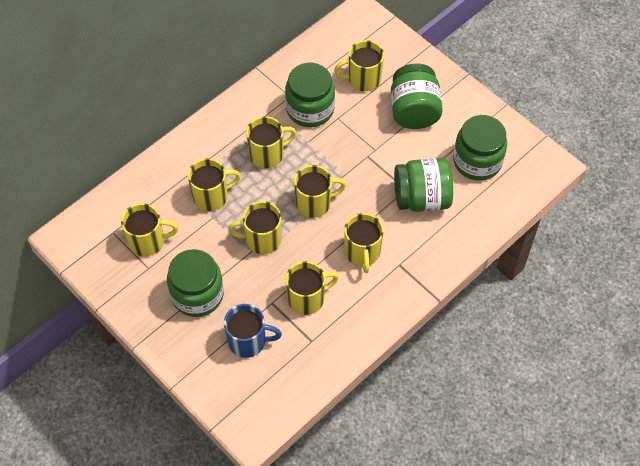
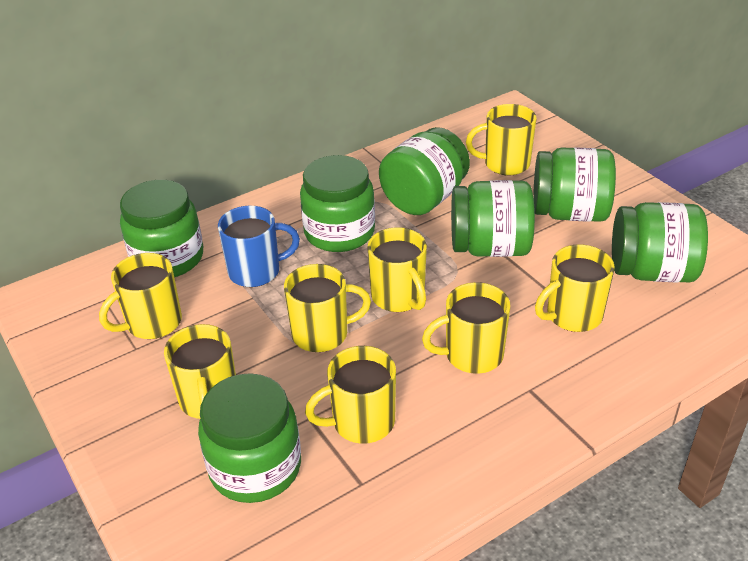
green jar: [167,249,224,317] [285,63,335,127] [391,63,443,129] [394,158,453,212] [453,115,507,181] = 5 -> [120,180,203,277] [198,373,301,503] [300,155,375,252] [379,127,470,215] [451,180,535,257] [533,147,616,222] [612,202,708,283] = 7

